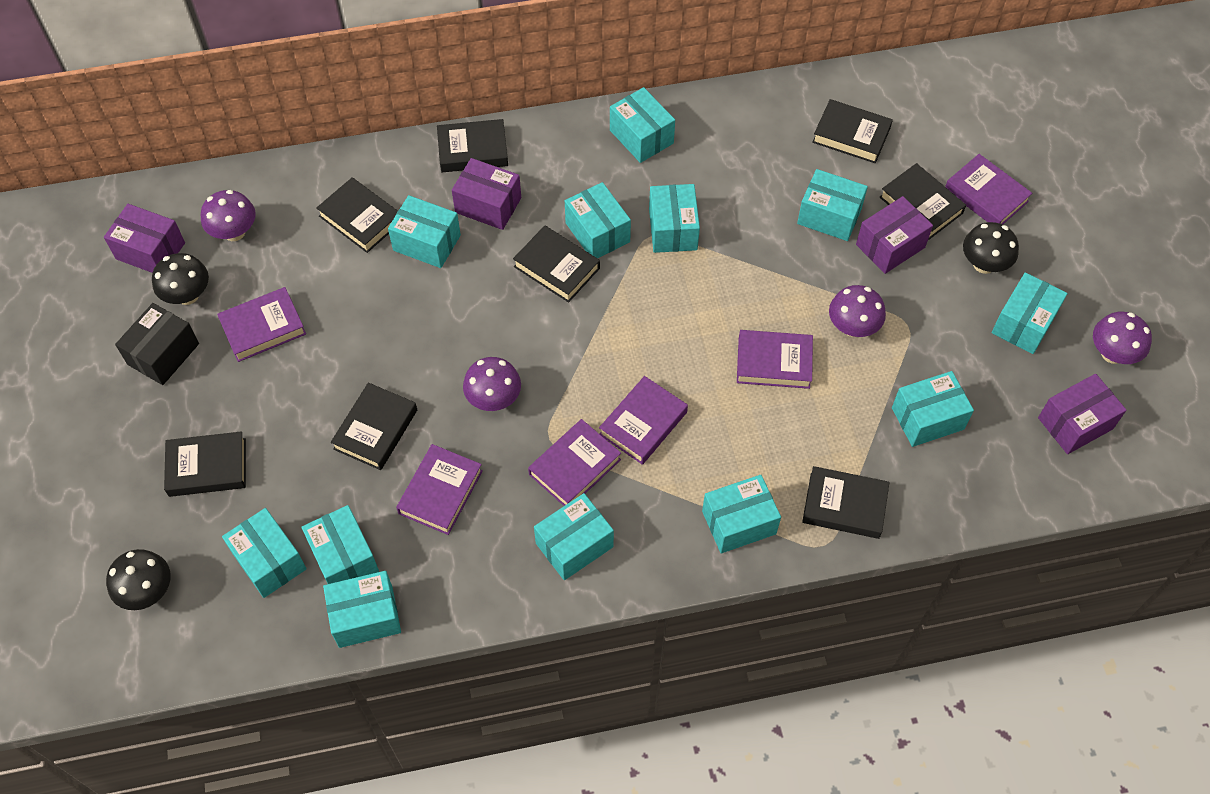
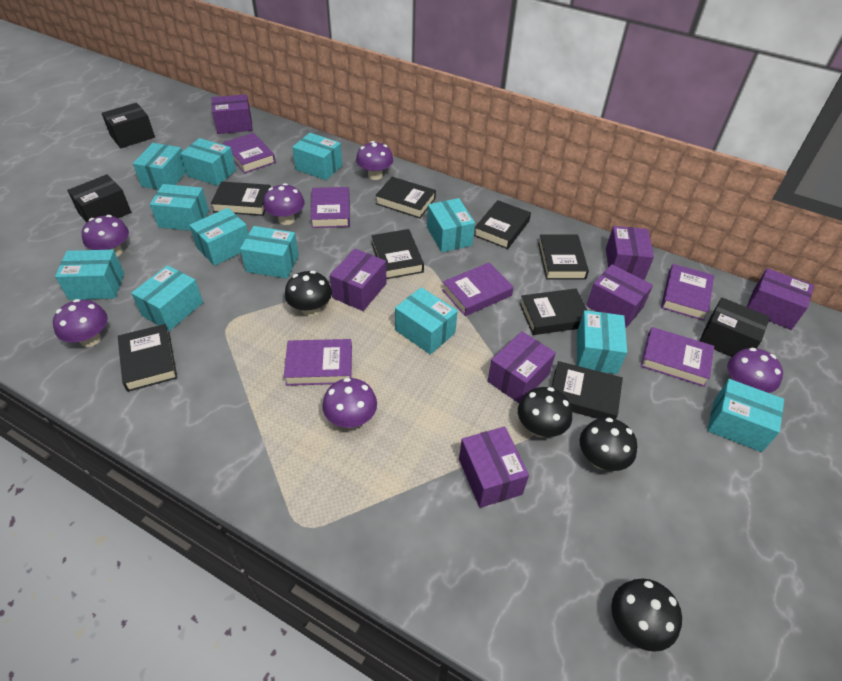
black box: [115,303,199,385] = 1 -> [67,174,131,223] [102,103,155,148] [699,298,770,357] = 3
black mushroom: [106,549,171,610] [152,253,209,305] [963,222,1019,274] = 3 -> [285,271,332,316] [518,387,572,437] [580,418,637,471] [611,579,682,652] = 4
purple box: [104,204,185,273] [452,158,521,230] [856,196,933,274] [1038,374,1127,454] = 4 -> [212,94,253,134] [330,249,387,311] [459,427,529,508] [488,331,556,403] [586,264,653,328] [606,226,654,280] [747,268,814,330] = 7
purple mushroom: [201,190,256,241] [463,357,521,411] [829,285,886,337] [1093,312,1152,364] = 4 -> [53,299,108,347] [82,215,129,257] [263,183,305,225] [323,378,377,429] [356,141,394,180] [727,347,783,393] = 6

